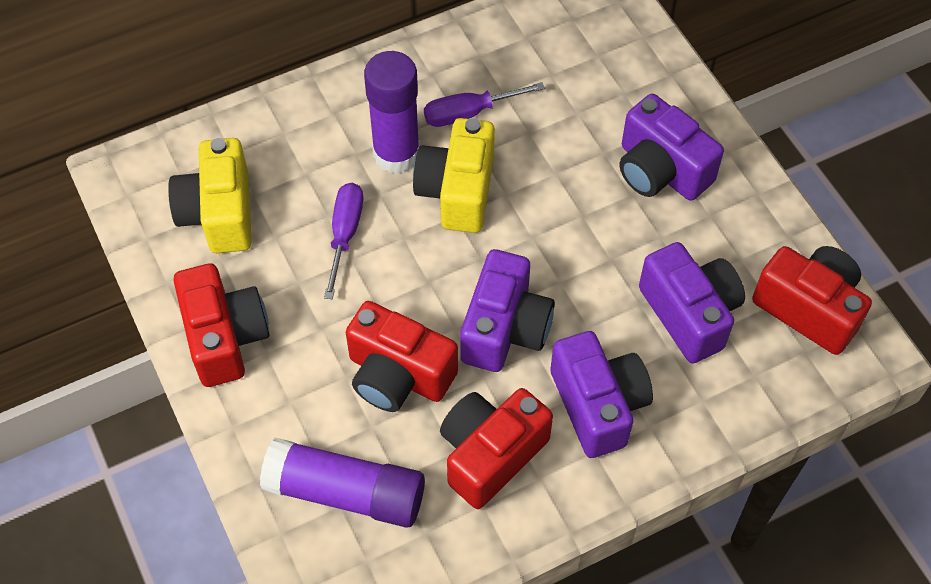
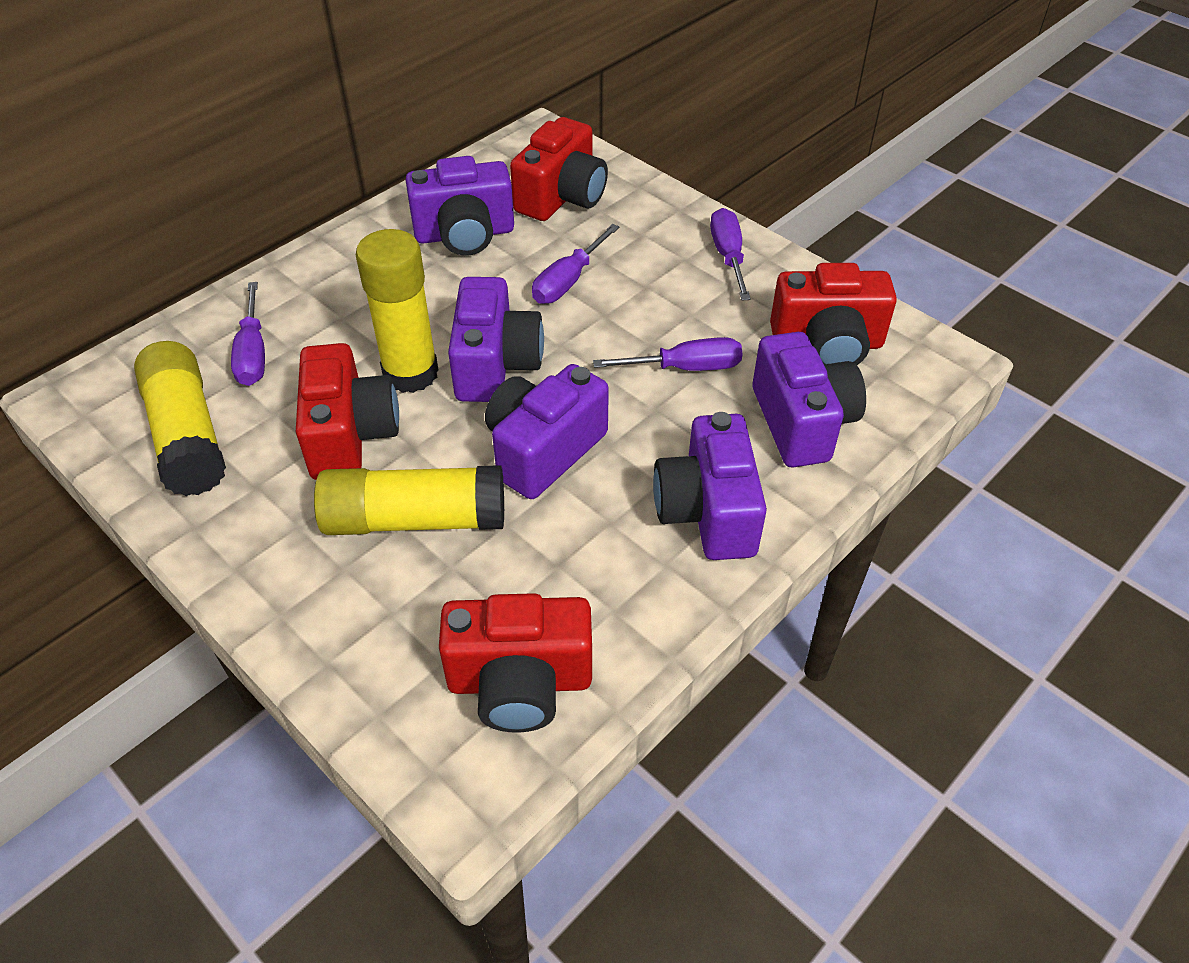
purple camera: [460,249,555,372] [550,331,653,458] [619,94,724,201] [639,242,745,364] = 4 -> [406,156,514,255] [448,277,544,402] [485,364,609,499] [653,412,767,560] [752,332,866,467] = 5
purple glue stick: [260,438,425,528] [364,51,420,173] = 2 -> none = 0
purple screwdriver: [324,183,363,299] [424,82,545,127] = 2 -> [231,282,265,386] [532,224,620,304] [593,337,742,371] [710,208,751,301] = 4
yellow camera: [168,138,252,253] [413,118,495,233] = 2 -> none = 0
yellow glue stick: none = 0 -> [134,341,226,496] [314,465,504,535] [356,229,438,393] = 3

